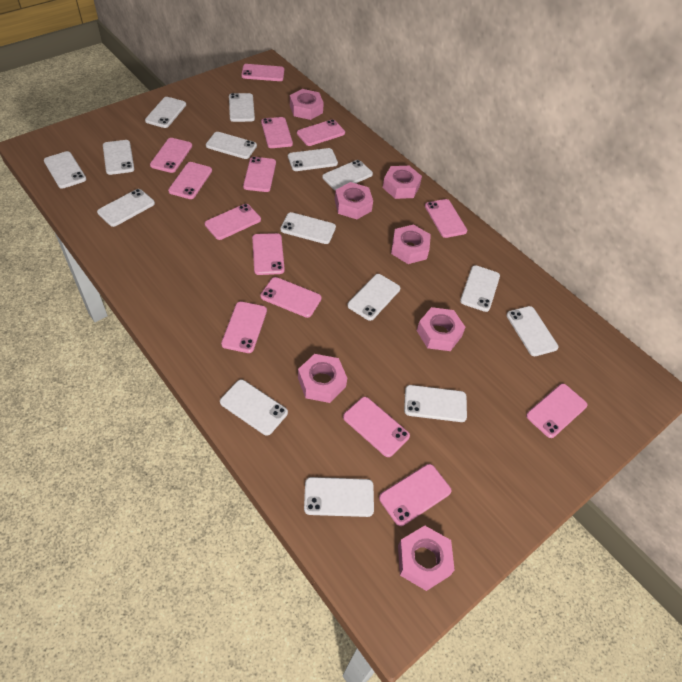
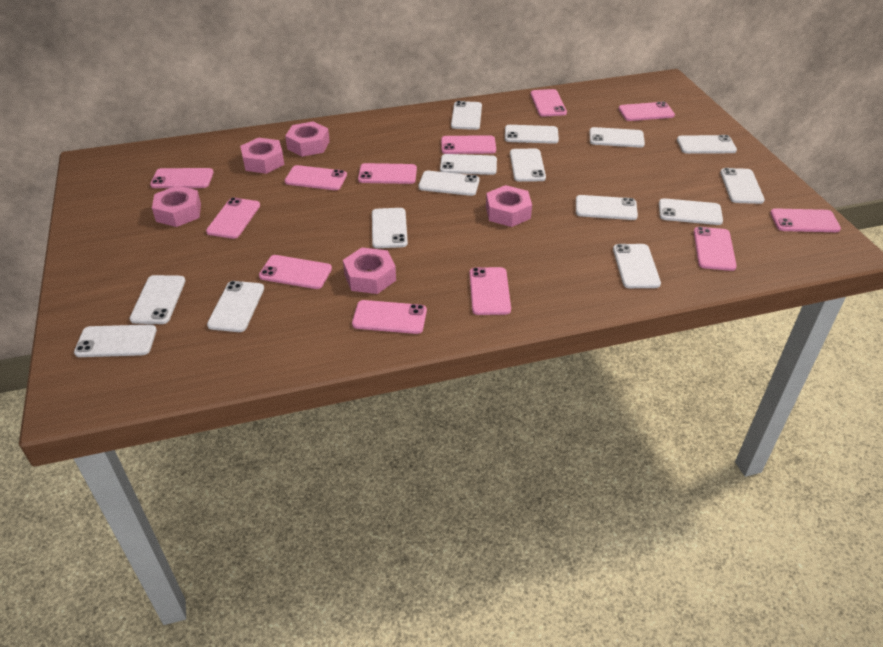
pink nut: [290,89,324,120] [298,354,347,403] [335,182,373,219] [383,166,422,199] [391,224,431,264] [398,526,455,591] [417,307,466,351] = 7 -> [152,185,201,227] [240,138,285,174] [285,121,330,157] [343,248,396,294] [486,185,532,227] = 5
pink phone: [150,138,192,173] [168,162,212,199] [205,204,261,240] [221,301,267,353] [241,64,284,81] [243,157,276,192] [252,233,285,275] [260,277,322,318] [261,117,293,148] [297,119,345,146] [343,397,410,457] [379,464,451,526] [425,199,467,238] [526,384,587,438] = 14 -> [150,168,214,188] [206,197,260,239] [259,255,332,289] [284,165,347,190] [352,300,427,334] [358,163,417,184] [441,135,496,154] [469,267,511,315] [530,89,567,117] [619,101,675,121] [694,227,737,271] [770,208,841,232] = 12

